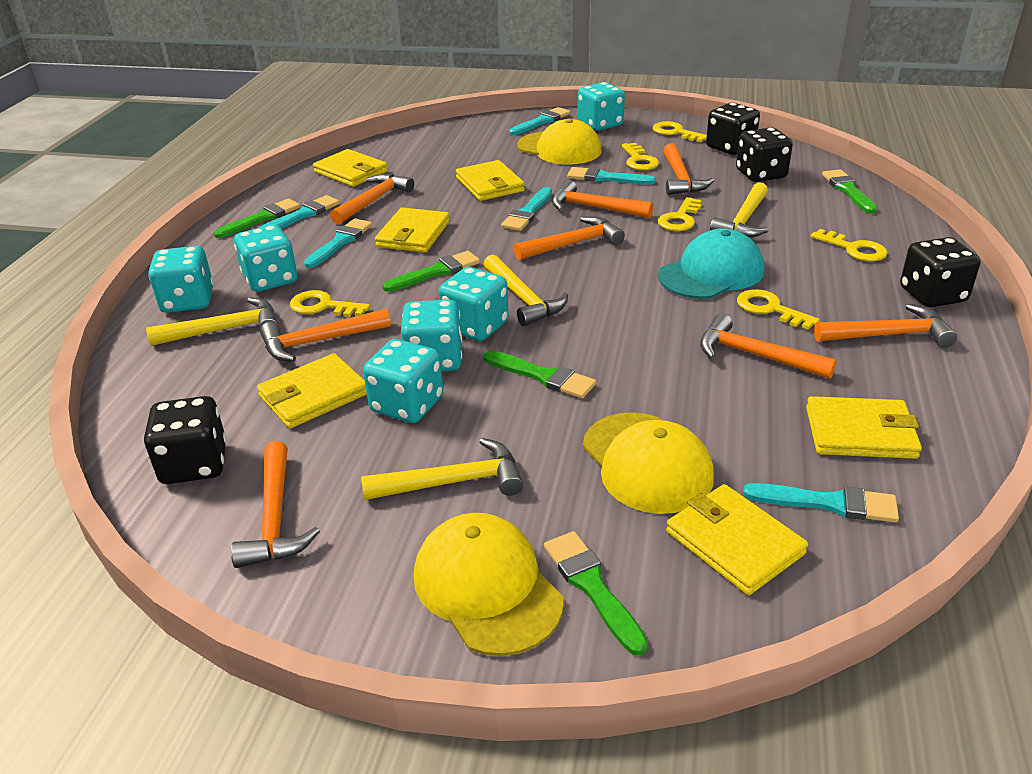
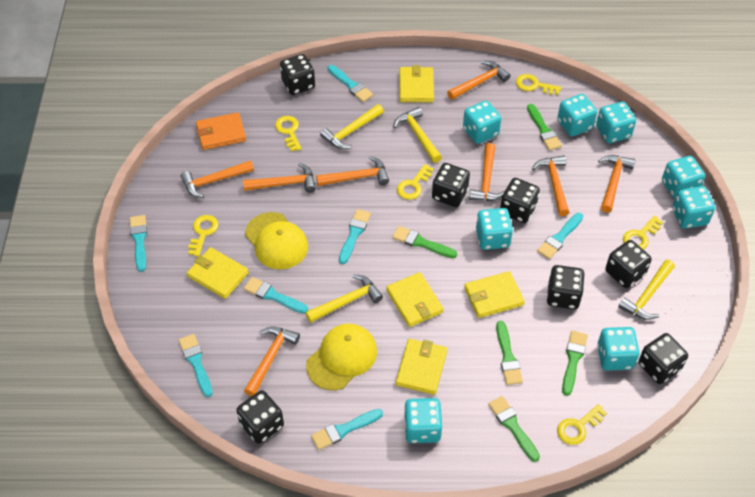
black dice: [144,396,226,484] [706,103,760,155] [736,127,793,182] [900,237,980,308] = 4 -> [236,390,284,444] [280,54,315,95] [432,163,470,207] [500,178,540,223] [547,265,585,309] [605,240,652,288] [638,333,688,384] = 7
orange wallet: none = 0 -> [196,112,246,150] = 1
turquoise brush: [259,195,340,229] [304,219,372,268] [501,187,552,231] [509,107,571,135] [567,167,656,184] [743,483,899,523] = 6 -> [130,215,147,272] [179,334,213,397] [244,277,308,314] [311,409,383,450] [328,65,373,102] [339,209,371,264] [537,213,583,259] = 7
turquoise cap: [658,229,764,299] = 1 -> none = 0
turquoise dice: [148,246,213,313] [234,225,297,292] [363,339,443,423] [401,300,462,371] [438,267,509,341] [578,82,625,131] = 6 -> [404,398,443,443] [463,101,501,144] [476,208,513,250] [557,94,597,136] [596,102,636,143] [597,327,640,371] [662,156,705,199] [672,186,715,229] = 8
yellow cap: [414,513,563,656] [517,118,602,165] [583,412,714,514] = 3 -> [245,212,308,269] [306,324,377,390] = 2
yellow wallet: [257,353,367,428] [313,149,388,187] [375,207,450,253] [456,160,525,201] [666,484,808,595] [806,396,922,459] = 6 -> [187,247,249,299] [386,272,444,327] [396,339,447,395] [399,65,434,102] [464,271,525,318] = 5

